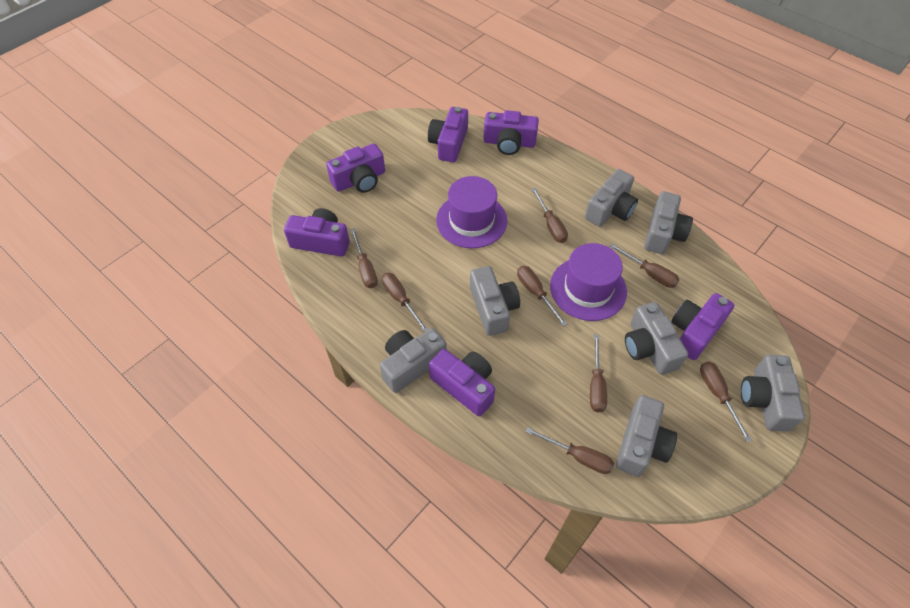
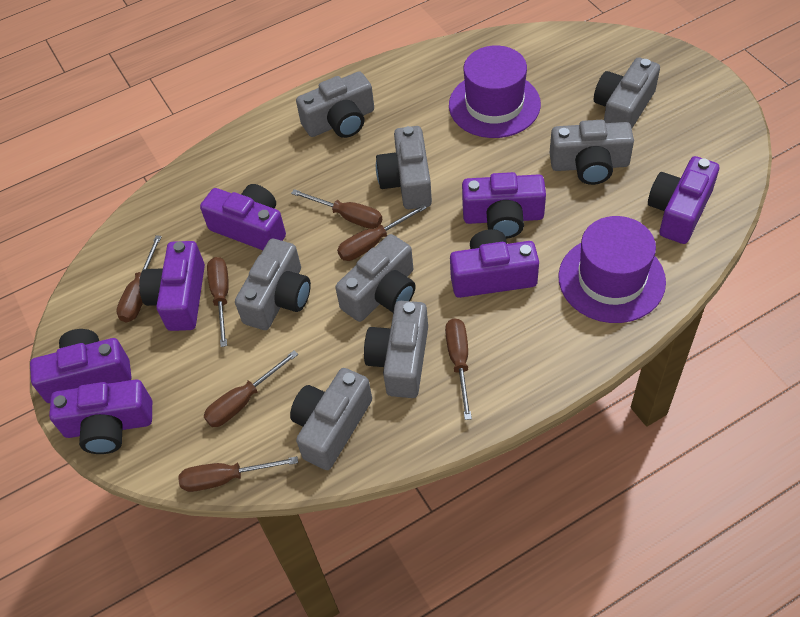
brown screwdriver: [350,228,378,288] [382,273,428,332] [517,266,568,327] [526,427,614,474] [532,188,568,243] [590,334,607,412] [609,243,679,288] [700,362,751,442] = 8 -> [116,235,162,323] [178,456,298,492] [204,350,298,427] [207,257,229,347] [291,189,382,229] [337,204,426,261] [445,318,472,420] = 7
grey camera: [380,328,447,393] [470,266,520,336] [585,169,638,227] [616,395,677,477] [625,302,688,375] [644,191,693,254] [741,355,805,432] = 7 -> [235,239,311,330] [290,368,372,470] [296,71,374,138] [335,234,416,322] [364,301,428,398] [376,126,432,209] [549,120,634,185] [594,57,660,128] = 8
purple camera: [284,208,350,257] [326,143,385,193] [428,107,468,162] [429,349,495,416] [483,110,539,155] [671,293,734,360] = 6 -> [30,329,131,403] [49,379,152,454] [139,241,205,331] [200,184,286,250] [450,229,539,298] [462,172,546,239] [648,156,719,244] = 7

